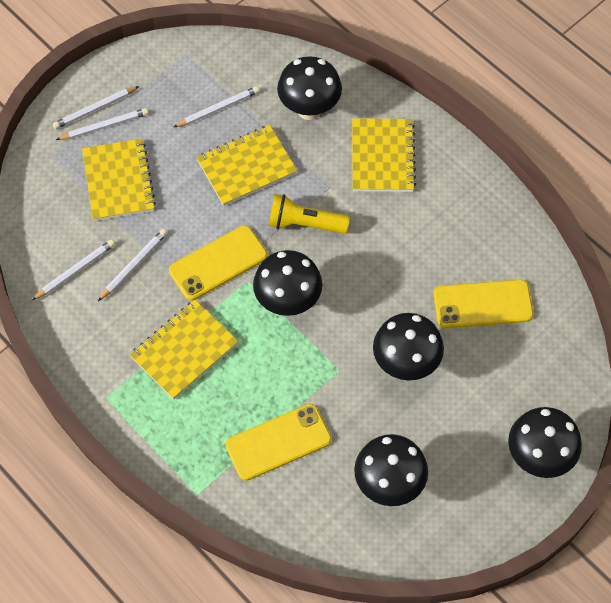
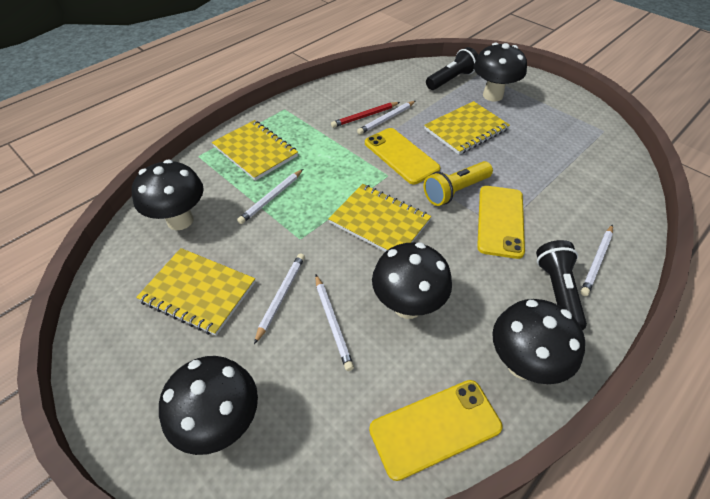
black flashlight: none = 0 -> [426,47,478,90] [536,240,587,330] = 2
red pencil: none = 0 -> [331,102,400,128] = 1

